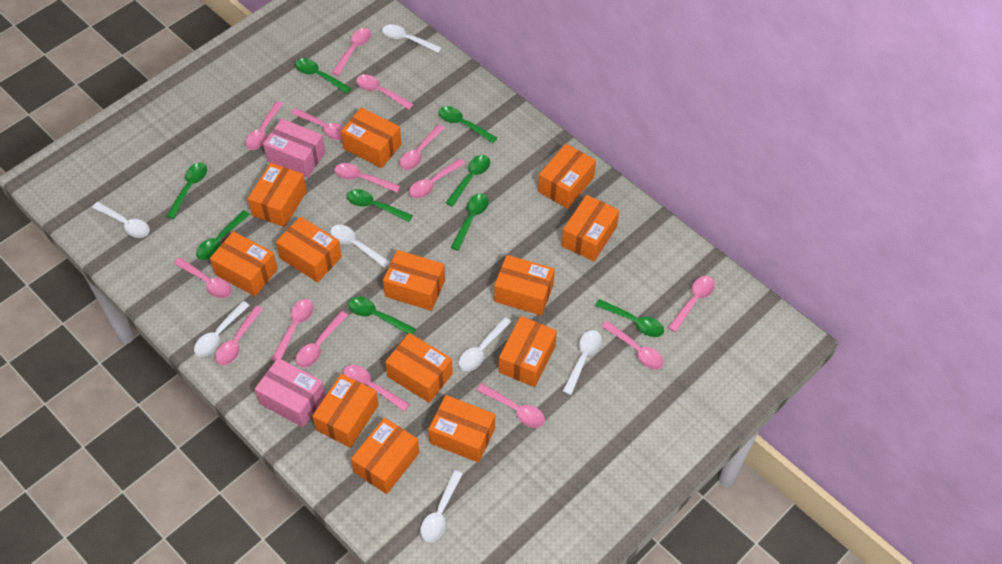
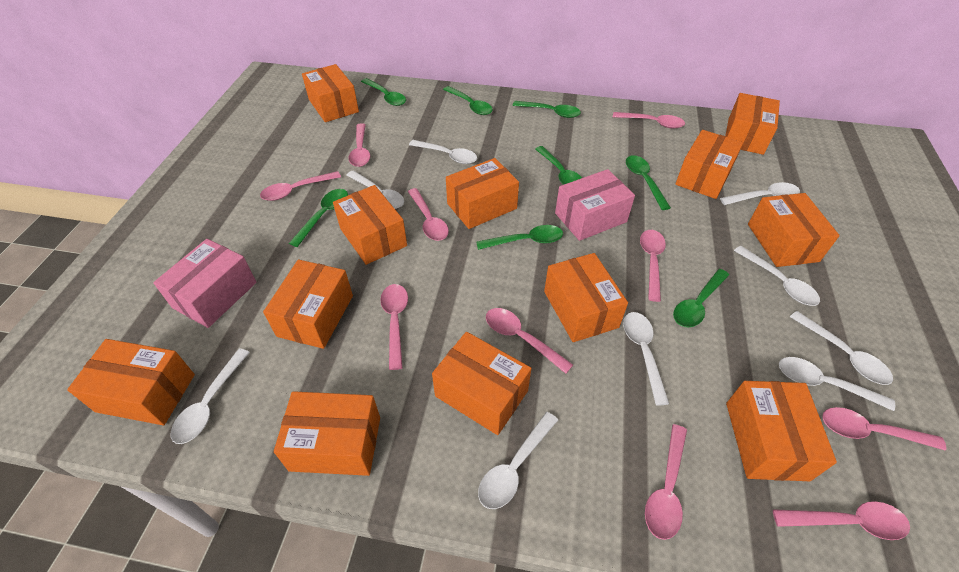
green spoon: [167,162,207,219] [196,210,250,260] [295,58,352,94] [347,189,413,222] [348,297,416,335] [439,106,497,143] [445,155,490,207] [451,193,489,251] [595,299,664,337] = 9 -> [289,189,348,247] [361,78,406,106] [443,86,493,115] [476,225,563,250] [513,101,581,118] [535,146,582,185] [626,155,671,210] [673,269,729,327] = 8
orange box: [210,231,278,296] [248,163,307,227] [276,217,342,282] [313,374,378,448] [341,108,401,168] [351,418,419,494] [383,250,445,311] [385,333,453,403] [428,395,495,463] [494,255,555,316] [499,316,557,387] [538,144,596,209] [562,195,619,261] = 13 -> [67,339,195,425] [263,260,353,349] [274,391,380,476] [302,64,359,122] [333,185,407,265] [432,332,531,435] [446,158,519,229] [544,253,628,342] [675,130,743,199] [725,93,780,155] [726,381,837,481] [748,193,840,267] = 12
pink spoon: [174,258,232,298] [215,306,263,365] [245,101,283,150] [271,299,314,361] [291,108,344,140] [296,311,348,368] [332,28,371,76] [334,163,400,193] [343,365,410,412] [356,75,414,110] [399,124,444,170] [409,159,465,199] [476,383,545,428] [601,320,664,369] [668,276,715,332] = 15 -> [260,171,341,201] [348,123,370,167] [380,284,408,370] [408,188,449,241] [486,308,573,374] [613,112,685,128] [640,230,666,302] [645,424,687,540] [773,501,910,540] [823,407,946,451] = 10
white spoon: [92,202,150,238] [194,301,250,357] [330,225,390,268] [382,24,442,53] [420,470,463,542] [459,317,511,371] [563,330,602,395] = 7 -> [171,348,250,444] [346,171,404,209] [409,140,477,164] [478,412,558,509] [623,312,669,406] [720,182,800,205] [734,246,820,306] [779,357,895,411] [790,311,893,385] = 9

